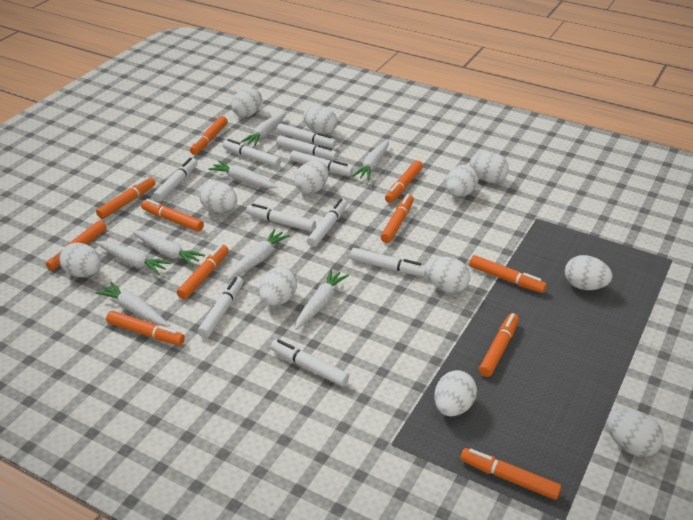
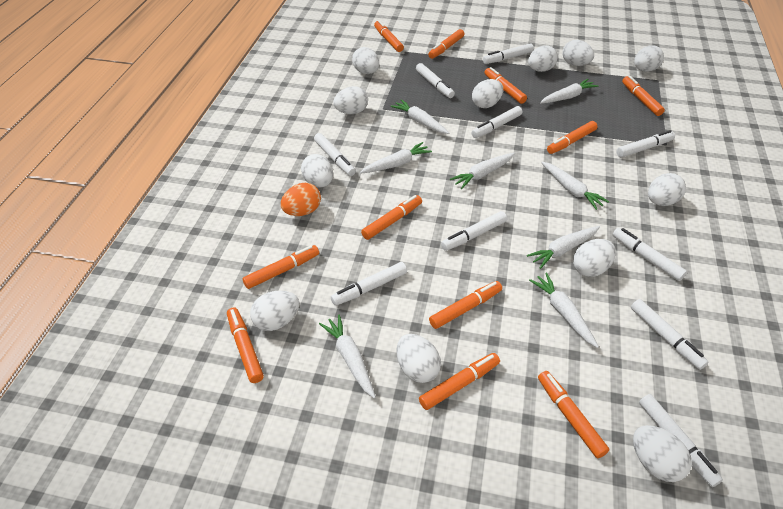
orange egg: none = 0 -> [281,183,321,216] = 1

